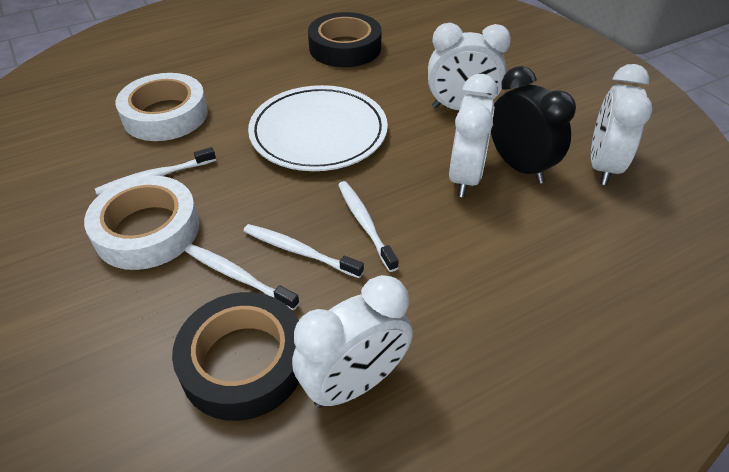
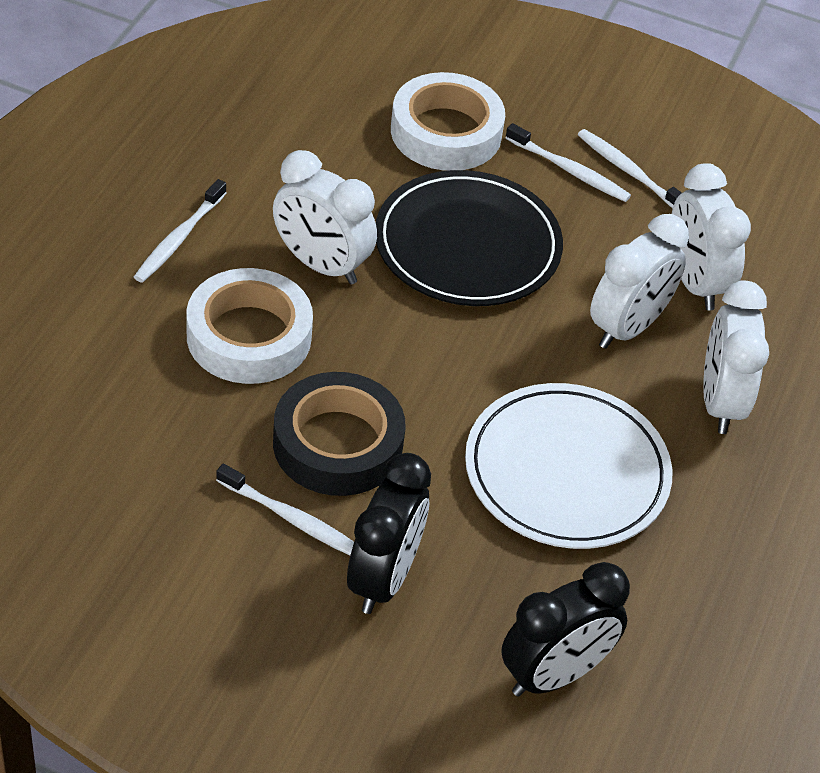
black clock: [491,66,576,184] = 1 -> [347,453,431,614] [501,562,630,697] = 2
black plate: none = 0 -> [376,170,563,306] = 1
black tape: [172,292,299,421] [308,12,382,67] = 2 -> [273,372,406,496] = 1

